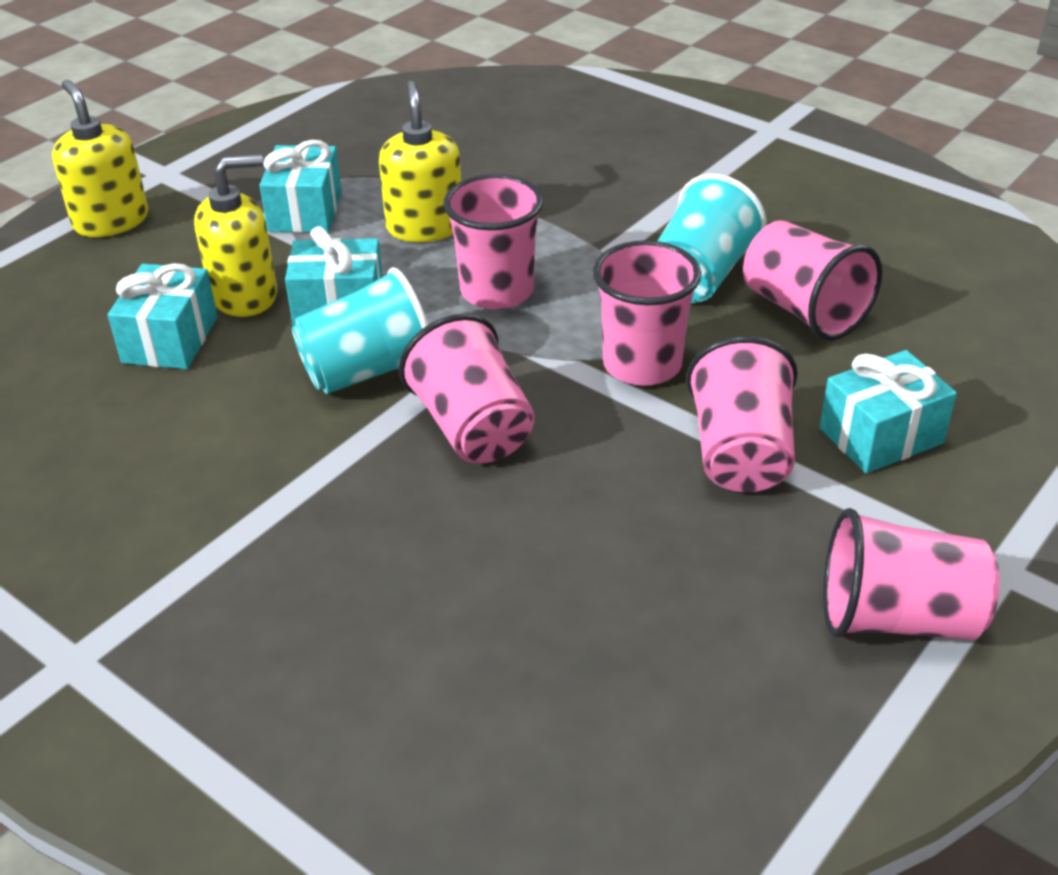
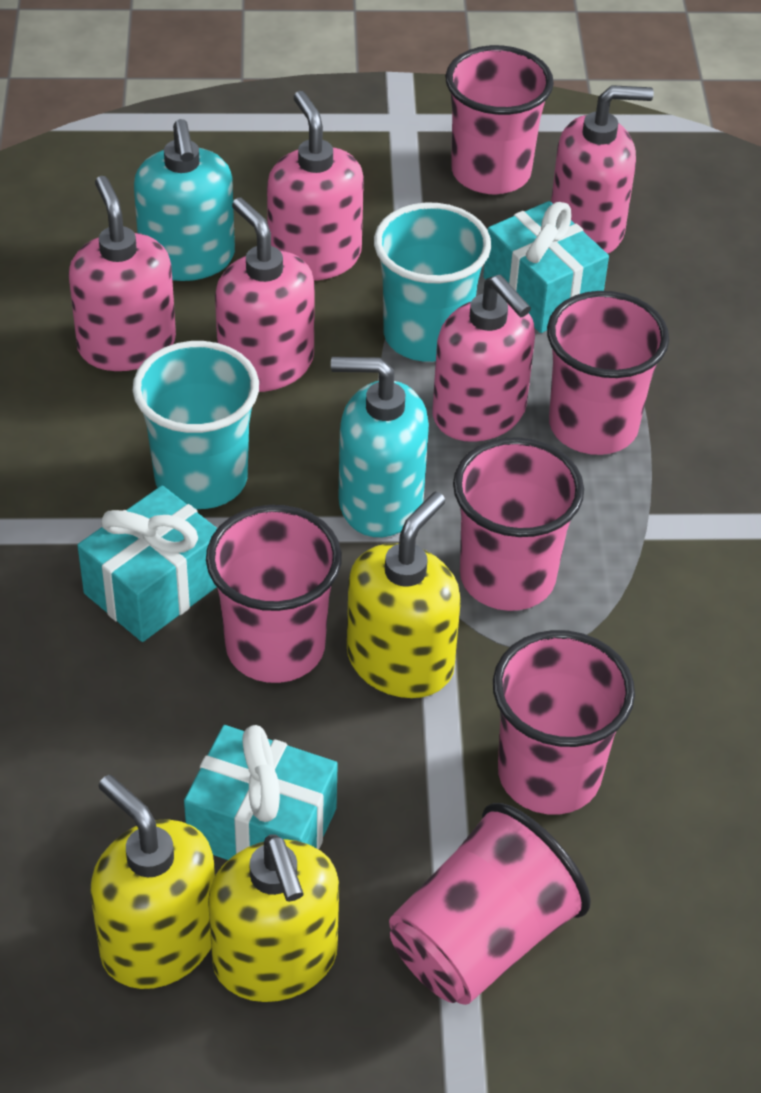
pink soap dispenser: none = 0 -> [69,176,176,371] [215,198,315,392] [267,91,364,281] [433,275,535,442] [551,85,654,254] = 5
turquoise gift: [108,263,218,369] [259,140,342,233] [285,226,383,326] [819,350,957,473] = 4 -> [77,485,217,642] [184,725,338,860] [483,201,609,333] = 3
turquoise soap dispenser: none = 0 -> [134,119,235,281] [331,357,429,537] = 2

